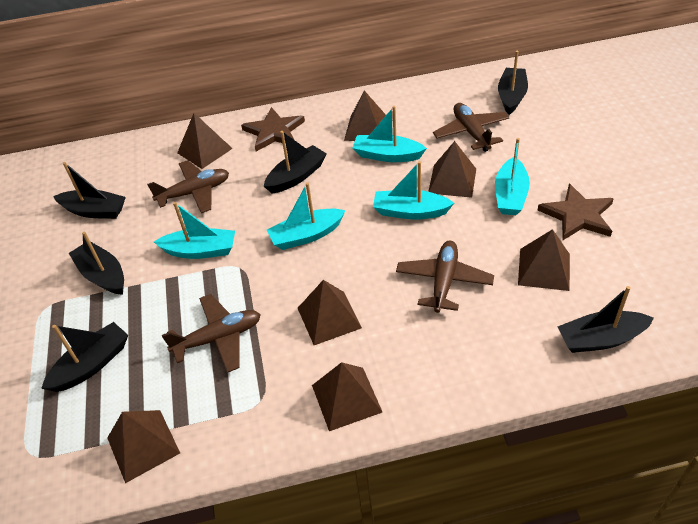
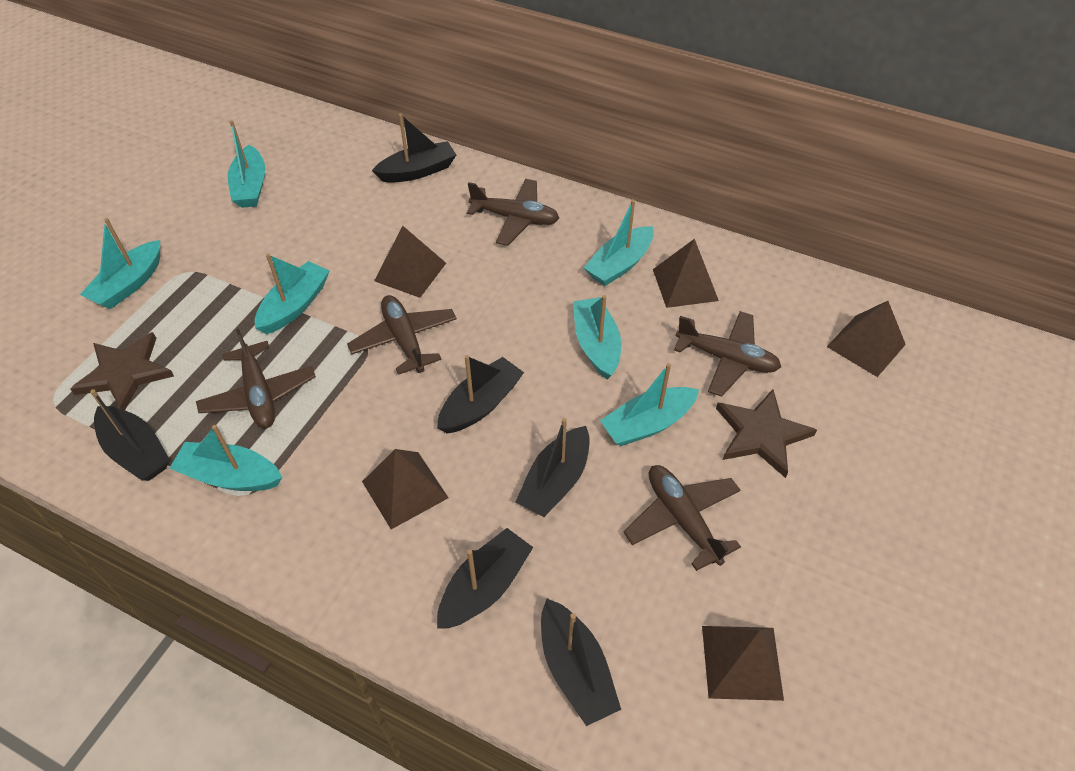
brown plane: [147,160,229,213] [162,294,261,373] [396,241,494,313] [433,103,509,152] = 4 -> [196,328,316,428] [347,295,457,375] [467,179,559,246] [624,465,741,571] [674,311,781,397] = 5
brown pyramid: [107,410,180,483] [177,113,233,169] [298,280,362,345] [312,362,382,431] [344,91,386,141] [428,141,476,198] [518,229,570,291] = 7 -> [362,449,449,529] [374,226,446,298] [653,239,719,308] [702,626,784,701] [827,301,906,377] = 5
turquoise boat: [154,202,235,259] [267,182,346,250] [352,106,427,162] [373,161,454,219] [495,138,530,215] = 5 -> [80,218,160,309] [169,425,282,491] [228,120,265,208] [255,254,329,334] [573,295,621,380] [584,199,654,286] [600,363,699,446] = 7

